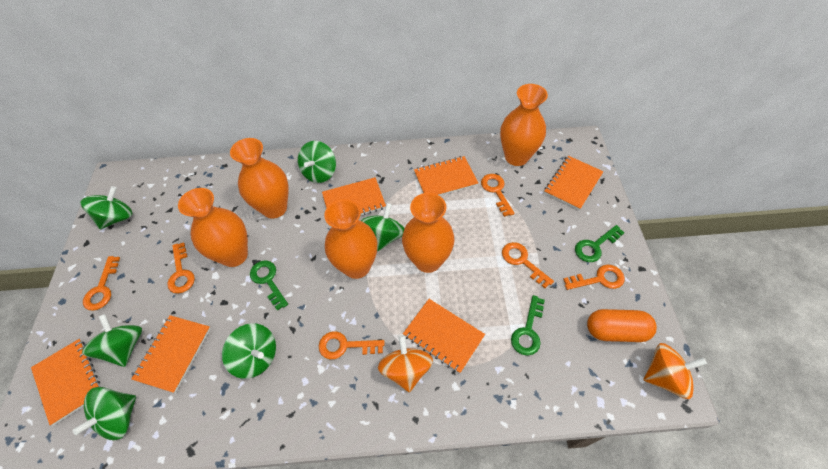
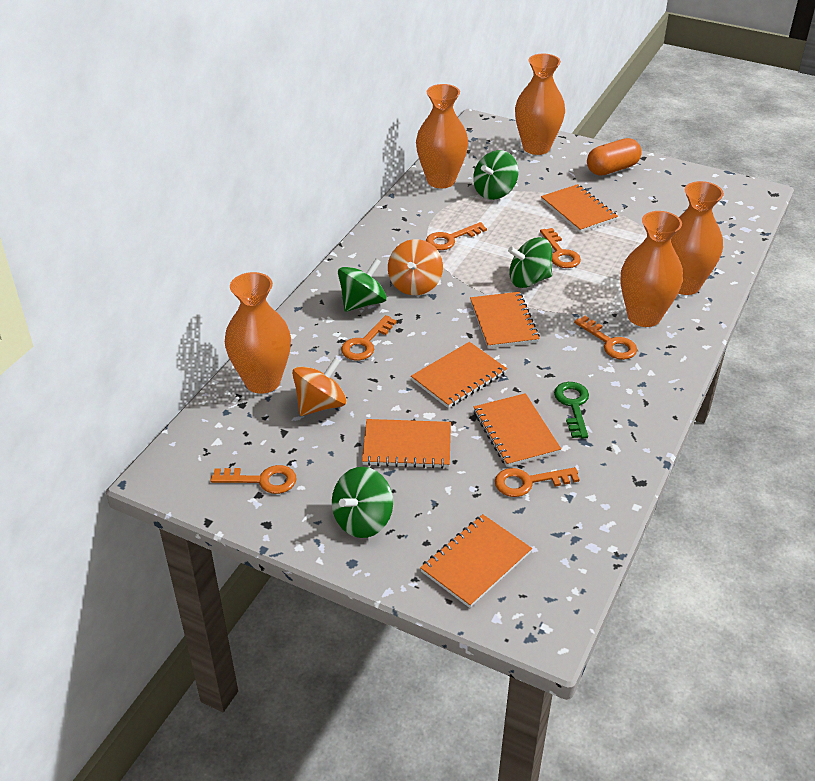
green key: [250,260,288,310] [511,295,545,356] [575,225,625,262] = 3 -> [554,382,589,439] = 1
green spinning top: [73,387,136,440] [80,186,132,229] [82,314,142,367] [222,323,276,379] [298,141,336,183] [361,203,405,251] = 6 -> [332,467,393,538] [338,259,387,312] [473,150,518,200] [508,237,552,288] = 4

